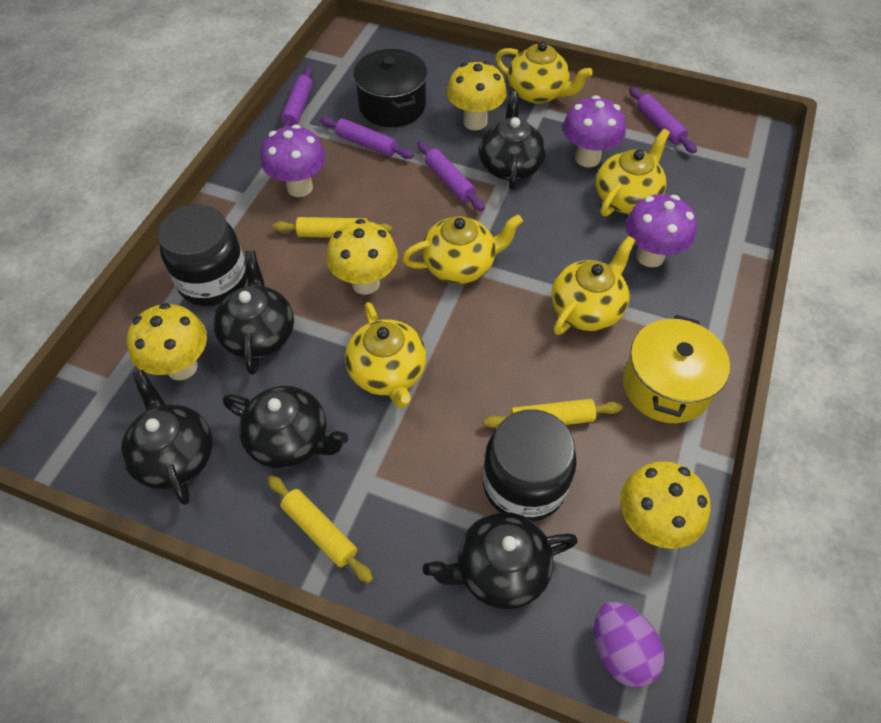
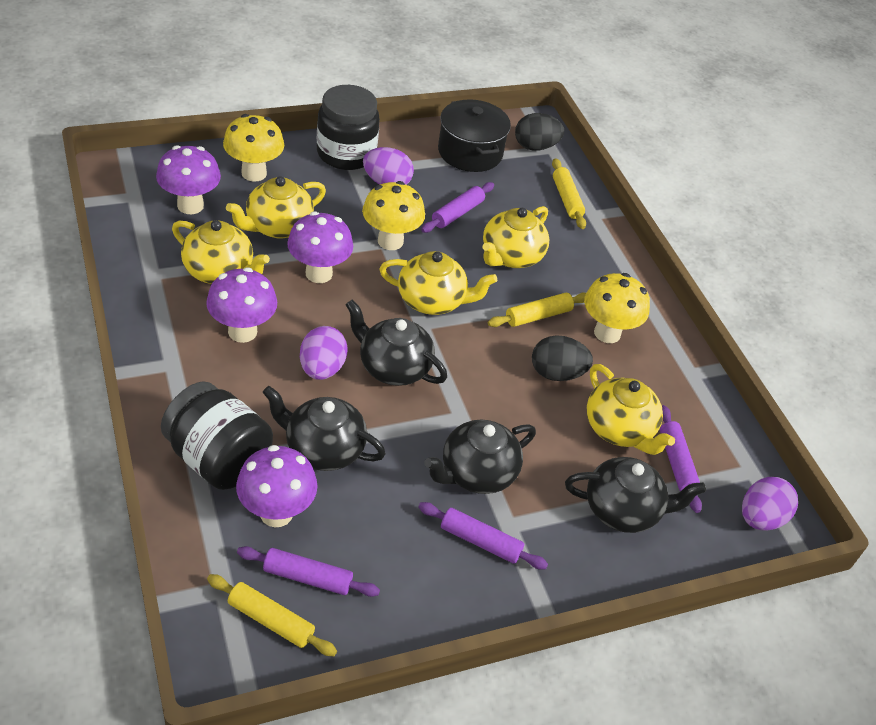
black egg: none = 0 -> [515,113,564,151] [532,335,593,381] = 2
black teapot: [121,370,213,505] [213,251,294,375] [223,386,348,469] [423,512,578,610] [479,91,546,189] = 5 -> [262,386,386,471] [346,300,447,386] [424,420,536,494] [565,457,706,533] = 4
purple egg: [594,602,665,688] = 1 -> [300,326,347,380] [363,147,414,185] [742,477,798,531] = 3
purple mushroom: [261,124,326,197] [563,95,626,167] [626,194,697,267] = 3 -> [156,145,221,214] [206,268,277,343] [236,445,318,527] [287,212,353,283] = 4
yellow mushroom: [127,303,207,380] [326,219,398,295] [447,61,507,130] [620,461,711,549] = 4 -> [223,114,284,182] [362,181,425,250] [584,273,650,343] = 3
yellow pot: [623,315,730,423] = 1 -> none = 0

